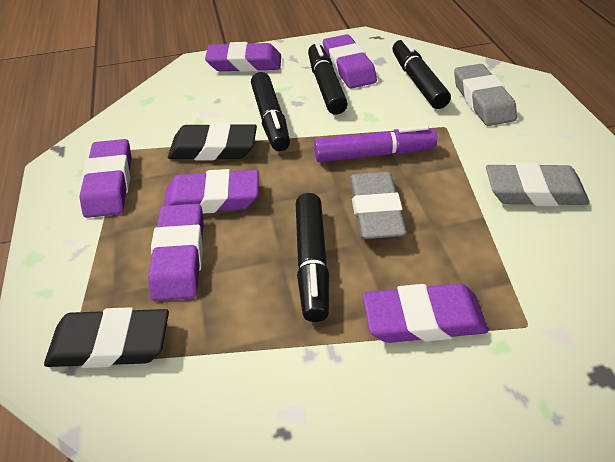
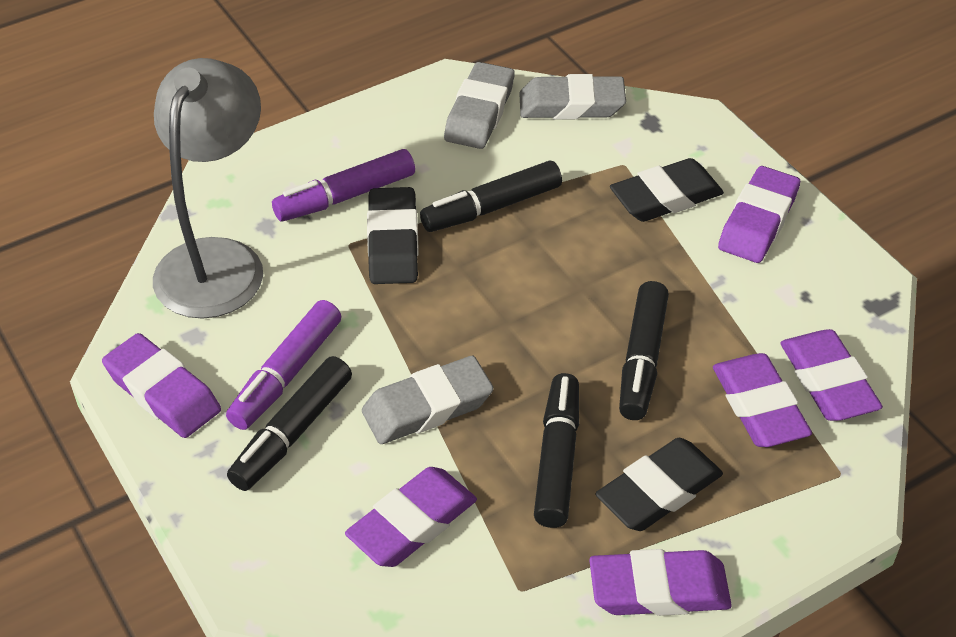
black eraser: [44,307,169,368] [168,122,257,160] = 2 -> [367,187,419,284] [595,438,723,531] [610,158,724,222] = 3
grey lamp: none = 0 -> [153,58,263,319] = 1
purple marker: [314,125,437,162] = 1 -> [226,300,341,430] [272,149,415,221] = 2

